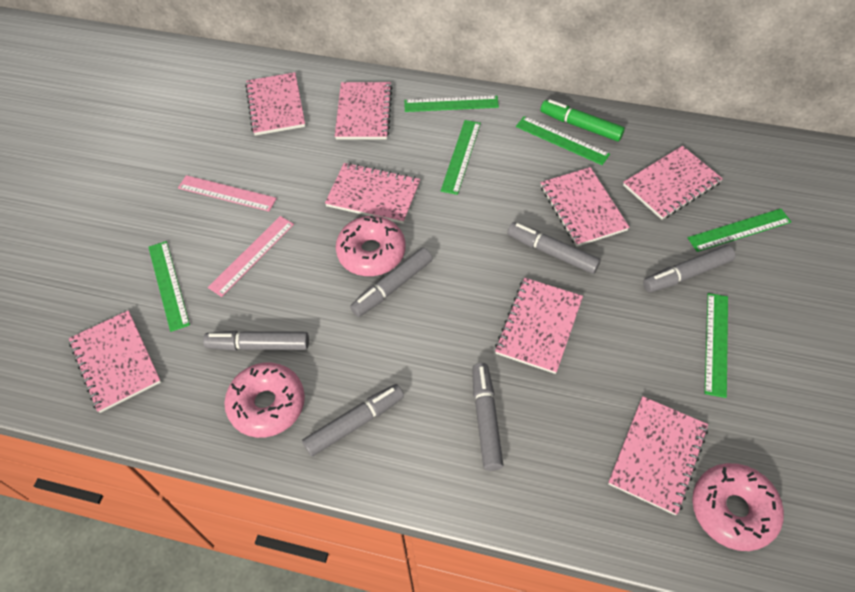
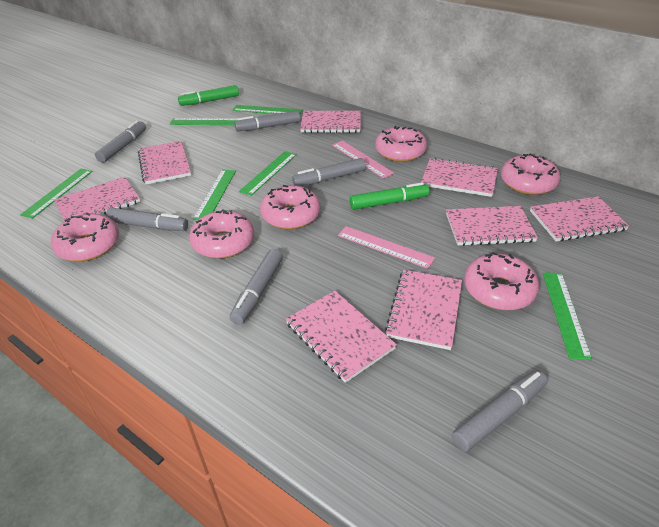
green marker: [540,99,625,142] = 1 -> [178,85,239,106] [349,182,429,210] = 2
pink donut: [224,363,305,438] [336,216,406,276] [692,463,784,551] = 3 -> [51,212,119,262] [189,209,254,259] [260,185,320,229] [375,126,427,162] [464,252,539,310] [501,154,561,195] = 6

